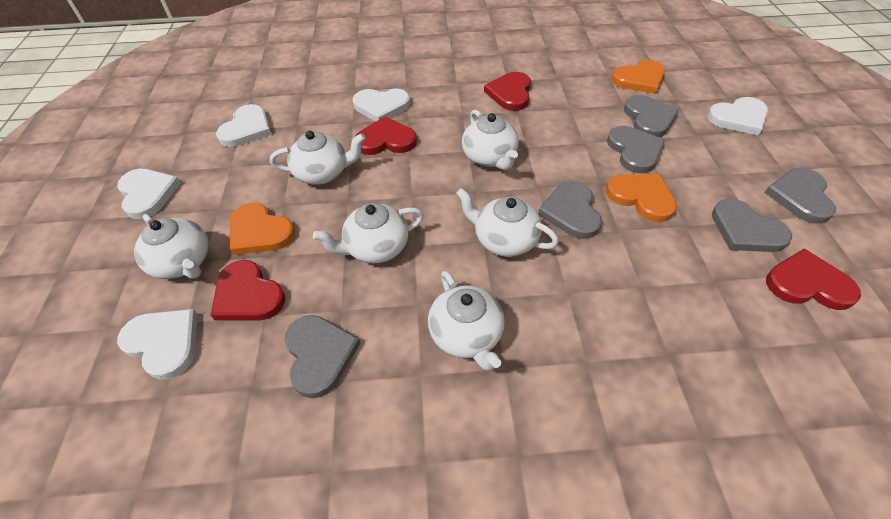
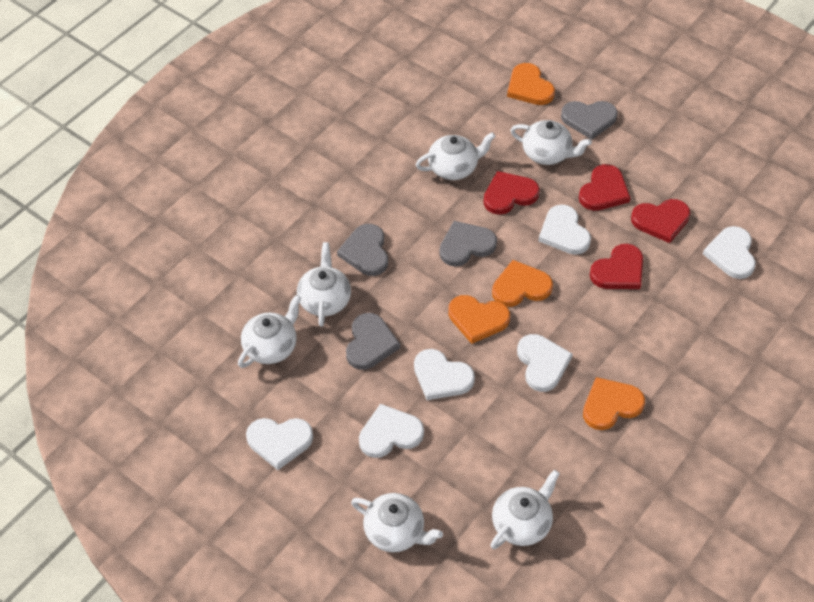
grey heart: [285,315,360,398] [538,181,602,239] [607,126,665,173] [624,95,679,137] [712,199,792,252] [764,168,836,224] = 6 -> [337,224,388,276] [346,313,400,370] [439,221,497,267] [561,101,618,140] = 4
orange heart: [230,203,295,255] [606,174,677,222] [611,60,665,94] = 3 -> [448,295,510,344] [492,260,553,307] [507,63,555,105] [583,377,645,430] = 4
white heart: [117,169,181,219] [117,309,198,380] [216,104,272,147] [352,88,410,121] [707,97,768,135] = 5 -> [246,418,313,470] [359,404,424,458] [414,349,475,400] [517,334,573,392] [538,204,591,255] [703,226,756,279] = 6

